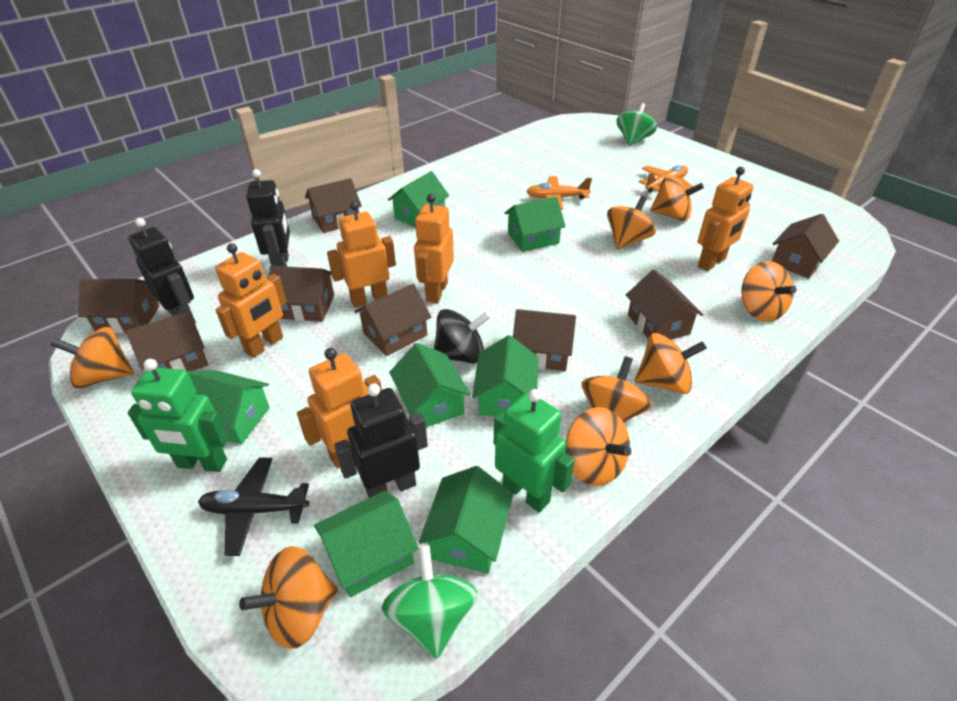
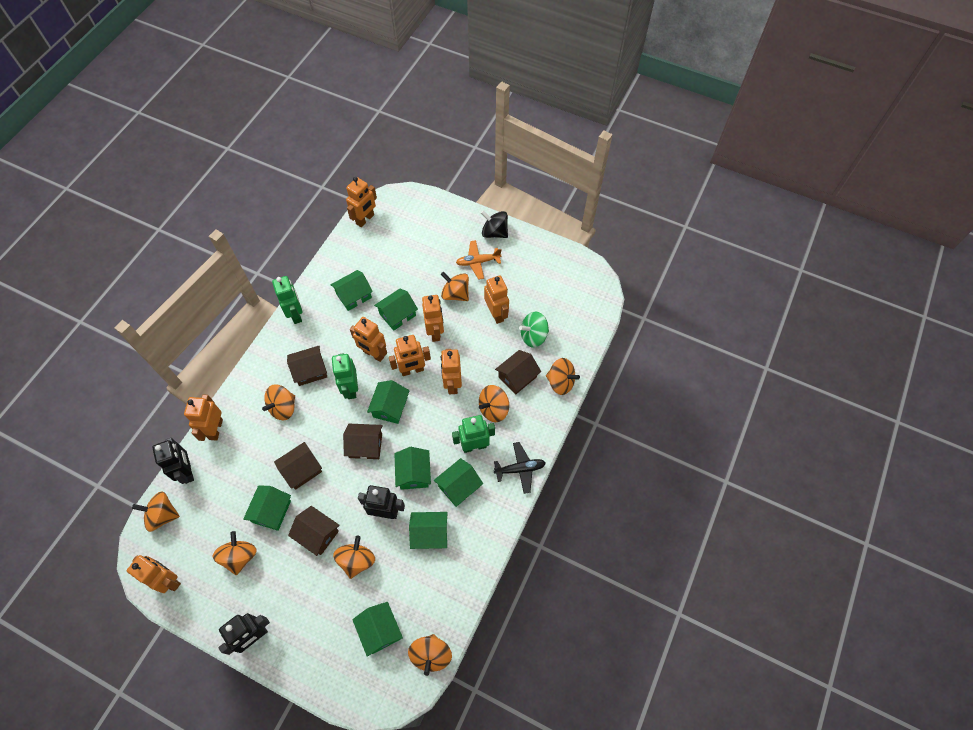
brown house: [78,279,160,333] [126,311,208,371] [269,266,334,321] [305,178,362,233] [354,284,431,356] [513,309,576,371] [626,269,703,340] [772,214,839,278] = 8 -> [274,442,322,490] [287,346,327,386] [288,506,340,556] [343,424,383,459] [495,350,541,394] = 5
green house: [187,370,270,444] [314,491,418,598] [388,171,449,227] [389,343,471,427] [419,466,513,574] [472,335,539,416] [504,197,566,252] = 7 -> [243,486,291,531] [331,270,373,311] [352,602,403,657] [367,380,410,424] [374,289,418,331] [395,447,431,490] [409,512,448,549] [434,458,483,507] = 8
green robot: [128,359,229,472] [494,389,575,513] = 2 -> [272,276,303,324] [332,354,358,399] [452,415,495,453] = 3
green spinning top: [382,545,478,659] [617,103,657,146] = 2 -> [519,312,549,347] = 1
orange plane: [526,176,592,209] [639,165,694,193] = 2 -> [456,240,501,280] = 1
orange robot: [215,243,287,358] [297,348,382,468] [327,201,396,308] [414,194,454,303] [698,167,754,271] = 5 -> [127,555,181,593] [184,394,223,441] [346,177,377,227] [350,317,387,362] [389,335,431,376] [422,295,444,342] [440,349,462,394] [484,275,509,324] = 8

